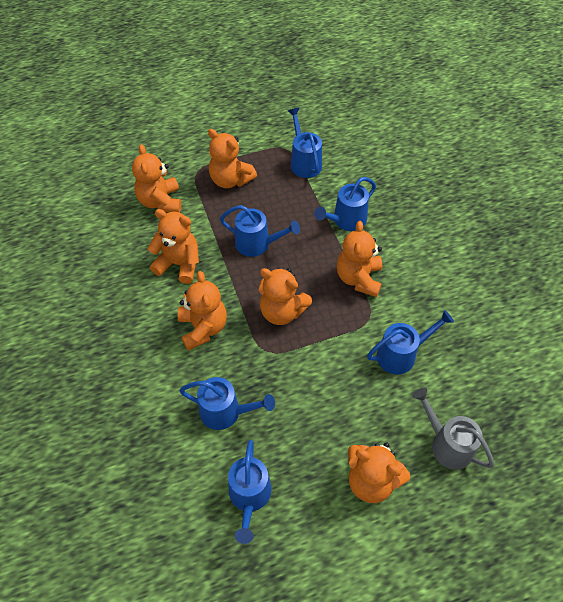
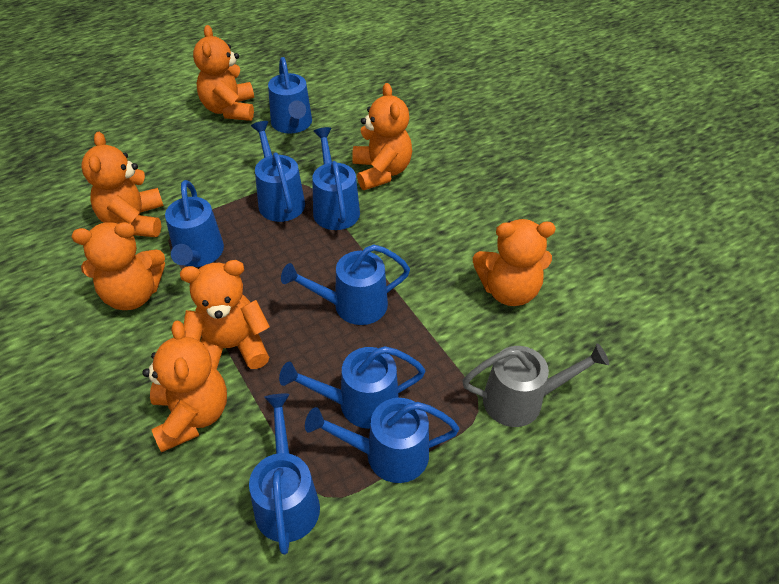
blue watering can: [180,377,275,430] [220,205,300,257] [228,440,272,544] [288,108,322,178] [314,177,376,231] [367,310,454,374] = 6 -> [165,180,224,267] [249,393,320,555] [251,121,305,222] [268,57,312,133] [279,346,425,429] [281,244,410,325] [305,398,459,483] [312,127,360,230] = 8

